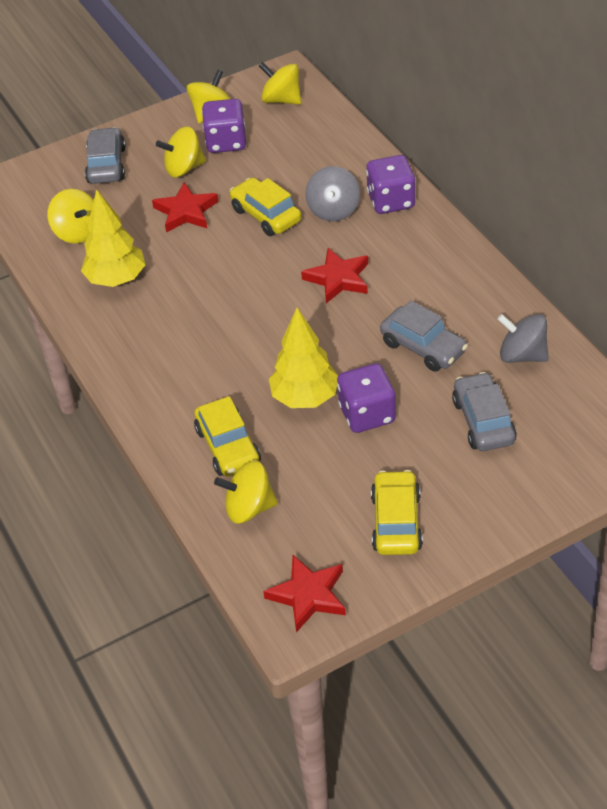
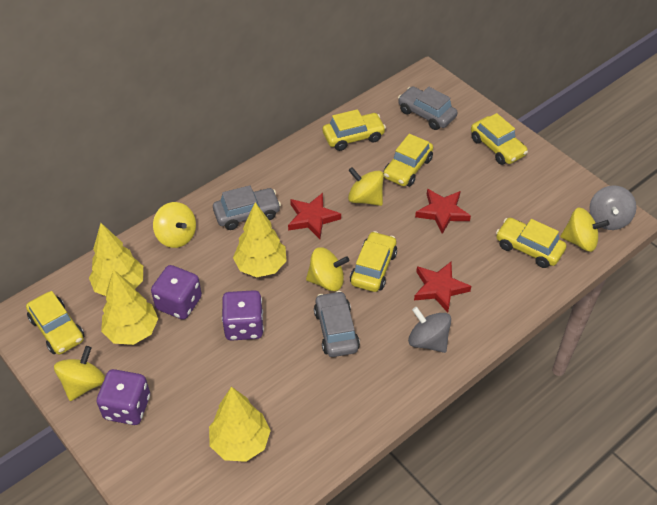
yellow car: [194,396,261,477] [230,177,301,236] [371,470,423,555] = 3 -> [26,291,85,355] [323,109,386,151] [350,231,397,292] [383,134,433,187] [471,113,528,165] [496,218,566,268] = 6
yellow tree: [81,189,145,287] [269,308,338,408] = 2 -> [89,223,143,296] [101,270,158,345] [209,387,271,462] [233,202,287,277] = 4

